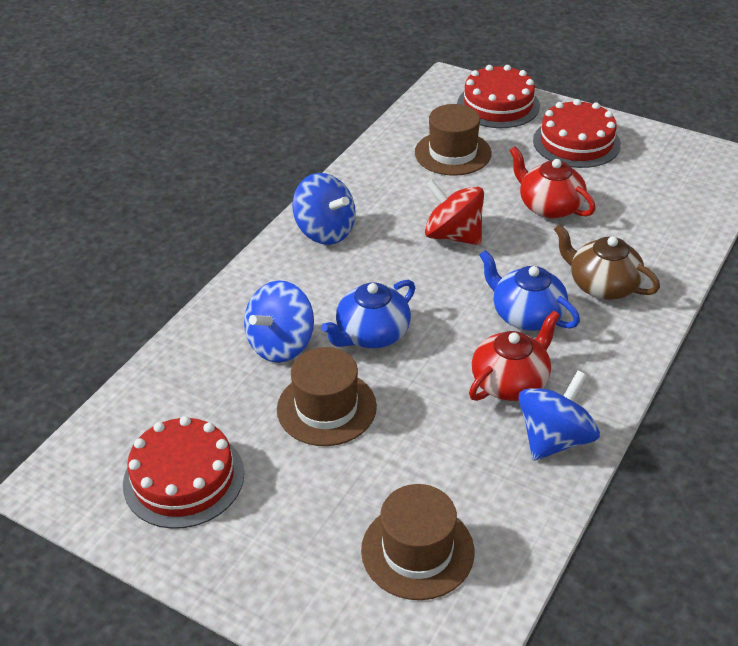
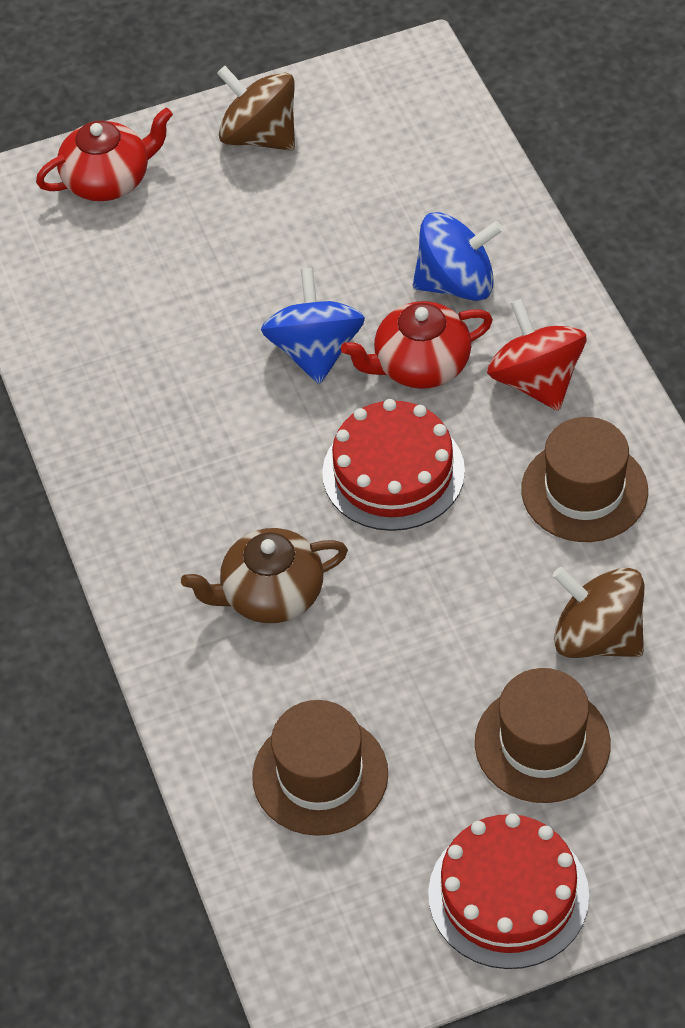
blue spinning top: [244,280,314,363] [292,173,356,245] [518,370,600,461] = 3 -> [261,268,365,384] [413,212,503,301] = 2
blue teapot: [321,280,415,348] [479,250,580,331] = 2 -> none = 0
brown spinning top: none = 0 -> [217,66,295,151] [553,567,644,658] = 2
red cake: [123,416,244,529] [457,65,540,128] [533,99,621,168] = 3 -> [322,399,465,531] [428,813,589,969] = 2

